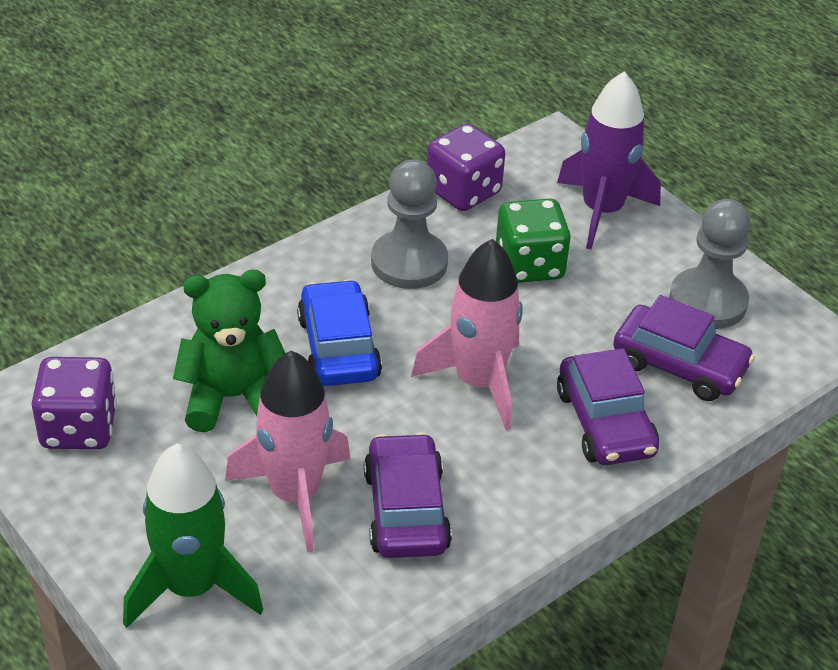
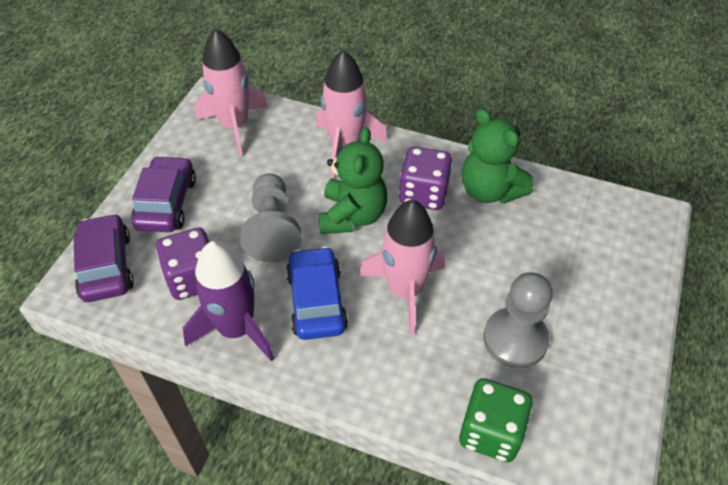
green rocket: [123,444,263,628] = 1 -> none = 0
green teddy bear: [173,270,285,432] = 1 -> [319,127,387,234] [462,109,533,204] = 2
pink rocket: [225,350,351,552] [411,239,523,430] = 2 -> [194,28,268,156] [316,50,387,178] [359,200,445,335] = 3
purple car: [364,433,452,558] [557,348,659,465] [613,295,755,401] = 3 -> [74,213,134,302] [131,156,196,232] = 2

